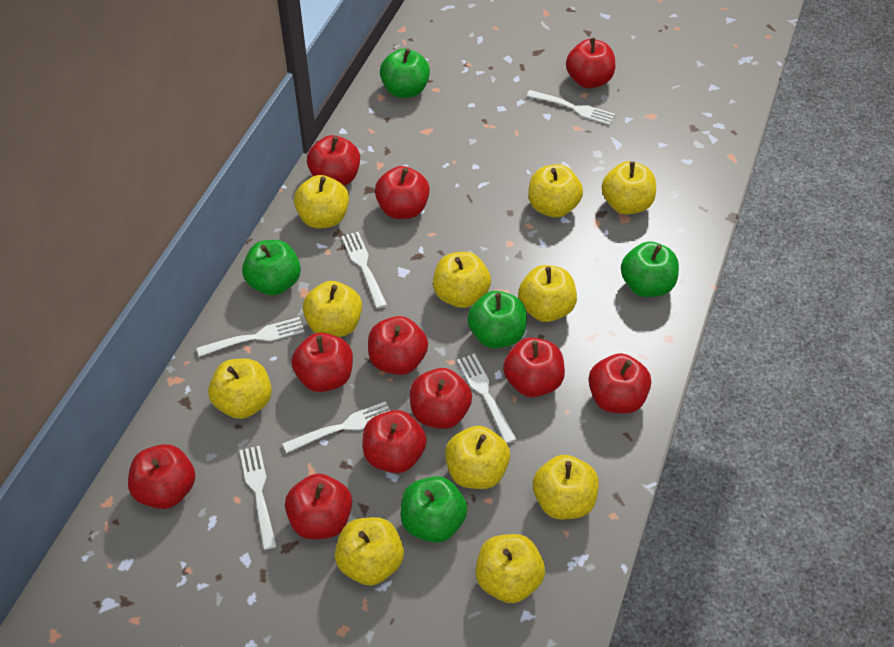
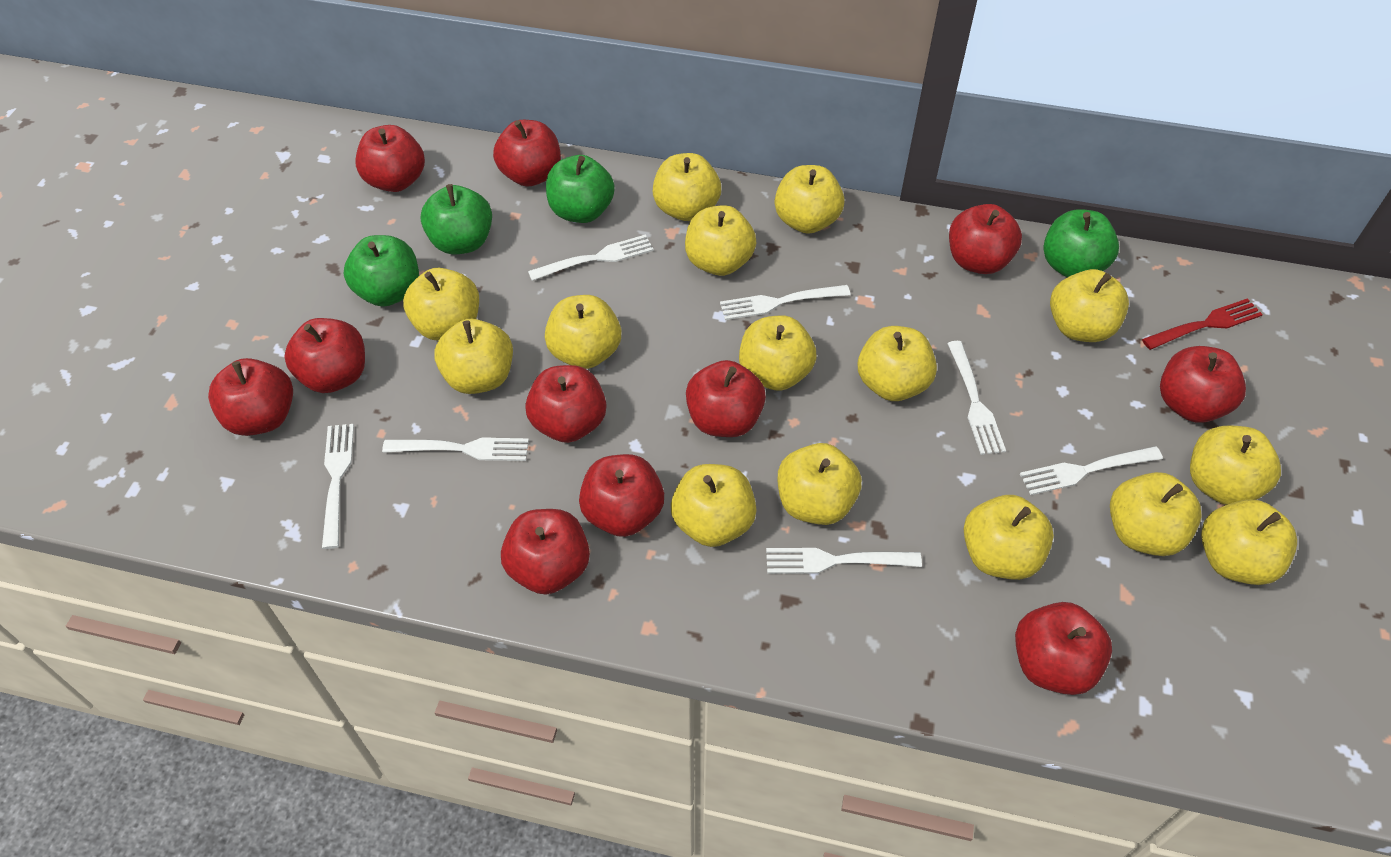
green apple: [242,240,301,296] [380,48,430,98] [401,476,468,543] [467,291,527,348] [621,241,679,297] = 5 -> [344,235,419,307] [420,184,492,255] [546,155,615,223] [1044,209,1119,277] = 4
red fork: none = 0 -> [1142,298,1263,350] = 1
white fork: [197,317,304,357] [239,446,277,550] [282,401,390,453] [341,232,387,309] [457,354,517,443] [527,90,615,125] = 6 -> [322,424,354,549] [382,437,529,461] [528,234,654,281] [720,285,851,320] [766,548,922,574] [947,341,1006,455] [1020,446,1163,495] = 7
yellow apple: [208,359,272,419] [294,175,349,228] [303,281,362,337] [335,517,404,586] [433,252,491,308] [445,426,510,489] [476,534,545,603] [518,265,577,322] [528,164,583,218] [533,455,599,520] [602,161,656,215] = 11 -> [403,268,479,341] [434,319,513,394] [545,295,621,369] [653,153,721,221] [671,464,757,547] [685,205,757,276] [739,315,817,391] [775,165,845,234] [778,443,862,525] [858,326,937,401] [963,495,1054,580] [1050,269,1129,342] [1110,472,1202,556] [1190,426,1281,505] [1201,499,1297,585] = 15

